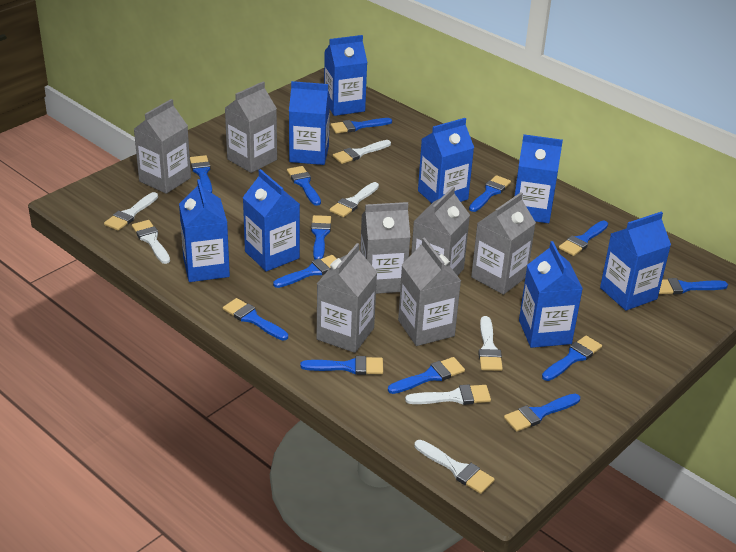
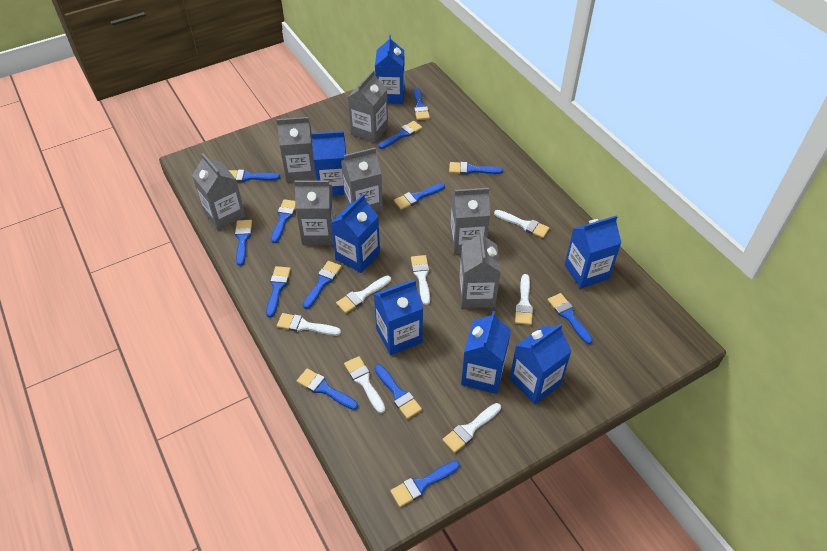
blue carton: [179,179,230,282] [242,169,300,271] [289,81,330,165] [324,35,368,116] [418,118,474,203] [514,134,563,223] [519,241,583,348] [600,212,671,311] = 8 -> [311,131,346,196] [331,194,380,273] [374,280,423,355] [375,35,405,104] [461,311,511,394] [510,323,572,404] [565,215,621,288] = 7

